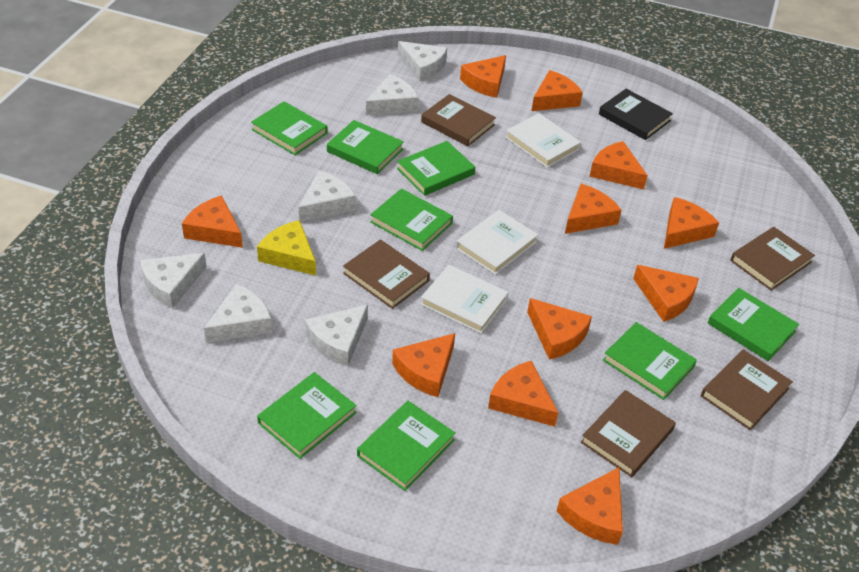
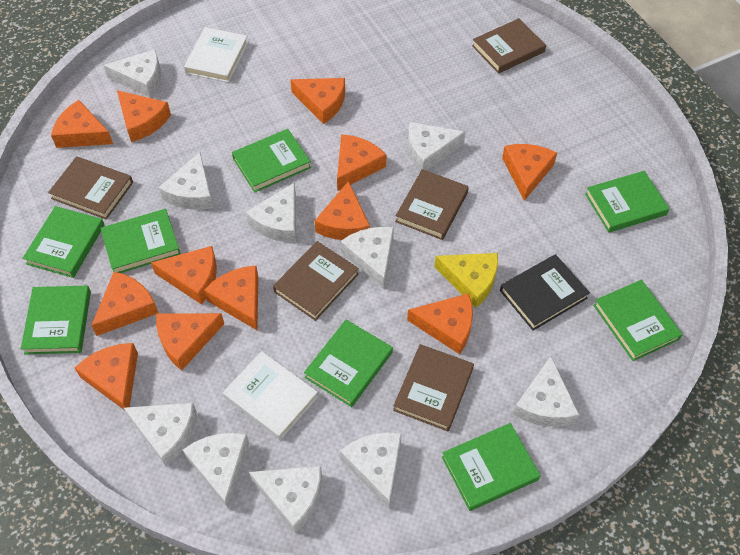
orange cheese: [182,195,243,248] [392,333,455,397] [460,55,506,98] [488,361,558,427] [527,298,592,360] [531,70,583,111] [557,467,623,545] [565,184,621,234] [589,141,648,189] [633,265,699,322] [664,197,719,249] = 11 -> [51,100,113,148] [75,343,138,410] [91,272,158,336] [117,90,171,142] [151,246,217,305] [156,313,224,371] [204,266,258,330] [290,78,345,124] [315,181,370,240] [337,134,386,191] [407,293,473,354] [502,144,557,201] = 12
white book: [420,265,509,334] [456,210,538,275] [505,113,581,168] = 3 -> [184,27,248,83] [223,351,318,440] = 2
white cheese: [140,253,207,309] [204,284,272,343] [299,171,356,222] [305,304,368,366] [366,74,418,115] [398,41,447,82] = 6 -> [103,49,161,98] [124,403,197,466] [158,152,213,210] [183,433,249,509] [246,183,296,242] [249,466,322,533] [340,227,394,289] [340,432,402,508] [408,122,466,171] [513,356,579,427] = 10

